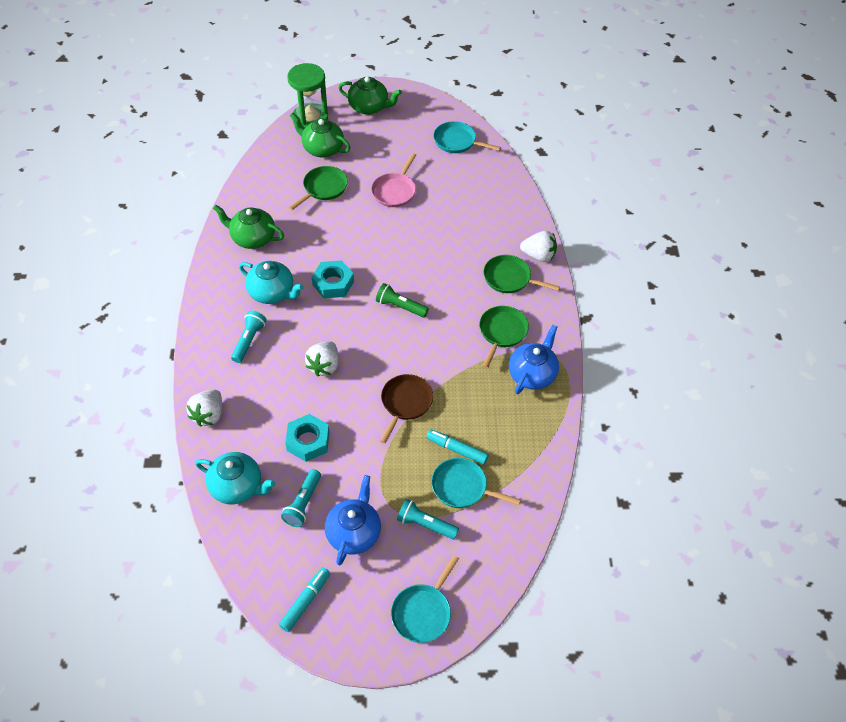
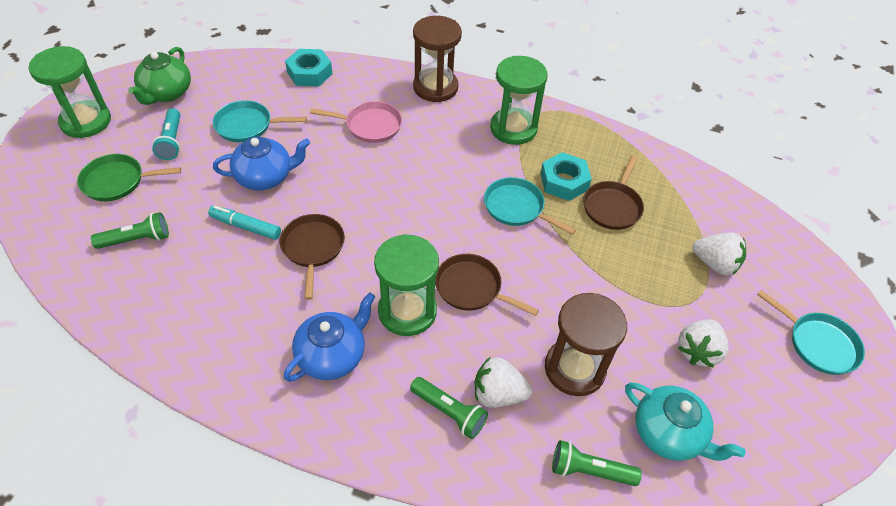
brown hourglass: none = 0 -> [413,16,462,102] [545,293,627,396] = 2
brown pan: [380,374,433,444] = 1 -> [280,214,345,300] [435,254,539,316] [583,155,644,230] = 3
green flashlight: [376,283,429,318] = 1 -> [91,212,169,249] [410,377,488,439] [552,440,642,486] = 3
green hourglass: [287,63,328,128] = 1 -> [29,46,111,138] [374,234,439,336] [490,56,548,145] = 3
green pan: [289,166,348,210] [479,306,529,368] [483,255,560,293] = 3 -> [77,154,181,201] = 1
green teapot: [213,205,284,249] [290,113,350,157] [339,77,402,115] = 3 -> [128,47,191,105] = 1
turquoise flashlight: [231,311,267,363] [281,469,321,527] [397,499,459,539] = 3 -> [152,108,180,160] = 1
turquoise marker: [279,567,330,632] [426,429,489,465] = 2 -> [208,205,281,240] = 1
turquoise teapot: [195,452,275,505] [239,261,304,304] = 2 -> [625,382,745,461] = 1

